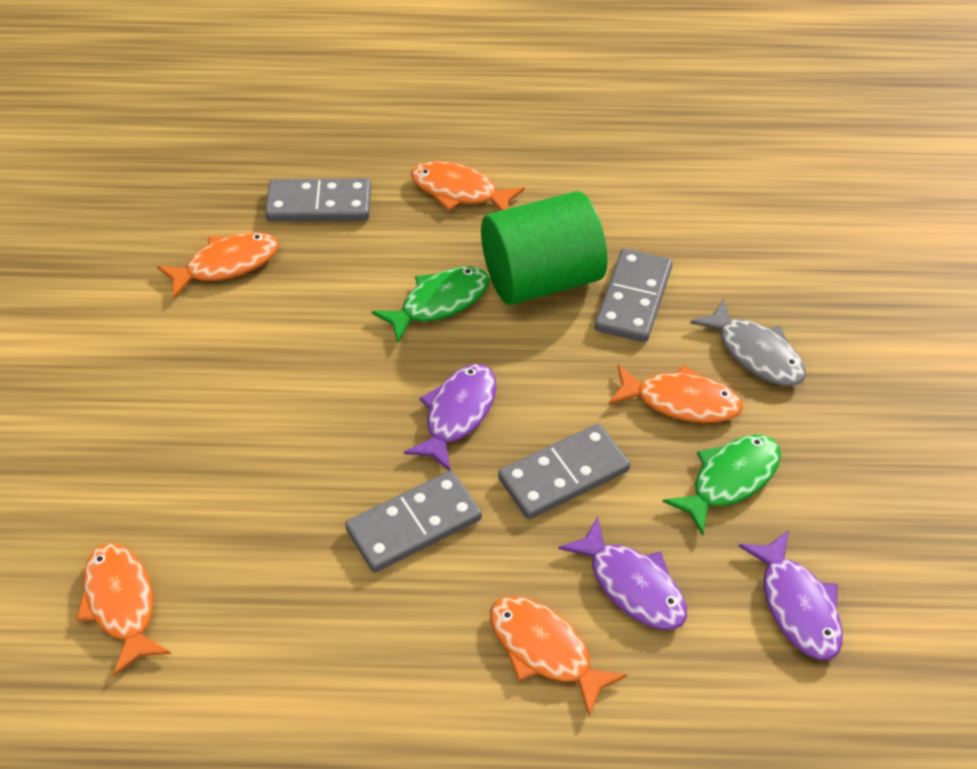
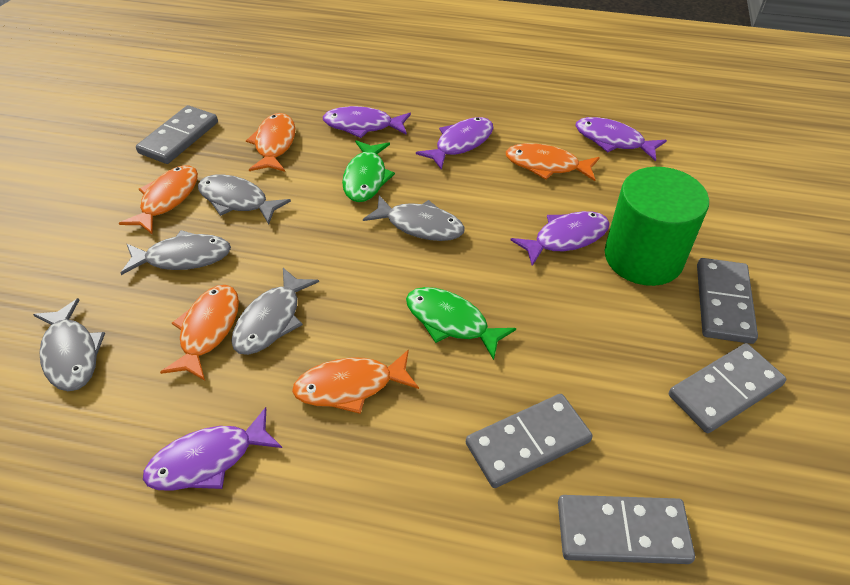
grey domino: [265,178,371,222] [345,471,482,572] [498,424,630,519] [595,248,673,342] = 4 -> [136,105,218,164] [466,394,592,488] [558,495,695,564] [669,343,786,433] [697,258,758,344] = 5
grey fish: [690,298,806,386] = 1 -> [33,298,105,391] [120,230,231,275] [198,174,291,224] [231,268,319,355] [363,195,465,241] = 5
purple fish: [404,364,496,471] [558,517,687,630] [739,530,843,660] = 3 -> [143,407,282,491] [323,106,411,138] [416,117,493,170] [511,211,610,266] [576,117,667,161] = 5

